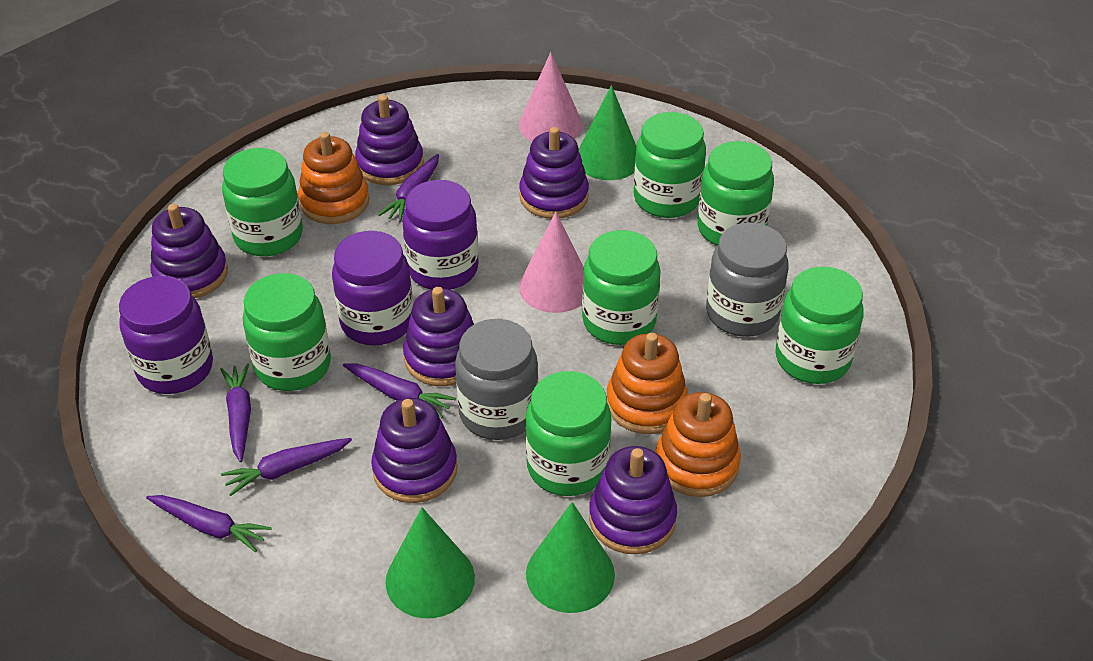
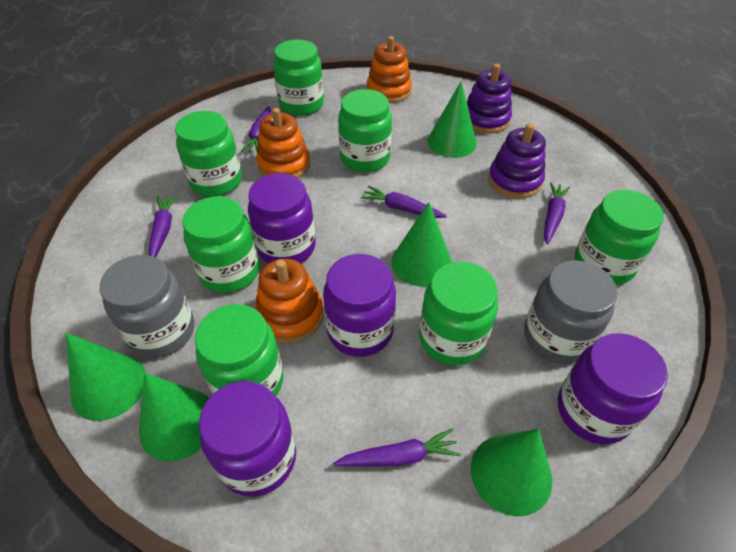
green cone: [386,507,475,618] [526,502,615,613] [579,85,636,180] = 3 -> [66,333,146,421] [139,373,209,461] [391,202,452,287] [428,82,477,158] [471,429,552,516] = 5
pink cone: [519,52,583,142] [519,212,584,313] = 2 -> none = 0
purple jar: [119,276,213,394] [332,231,413,345] [402,180,479,290] = 3 -> [199,381,296,496] [248,173,316,263] [323,254,396,357] [558,333,668,444] = 4
purple stacking toy: [150,204,228,298] [355,95,424,185] [371,398,457,503] [403,287,474,386] [519,127,589,219] [589,446,677,554] = 6 -> [467,64,512,134] [488,123,546,198] = 2

